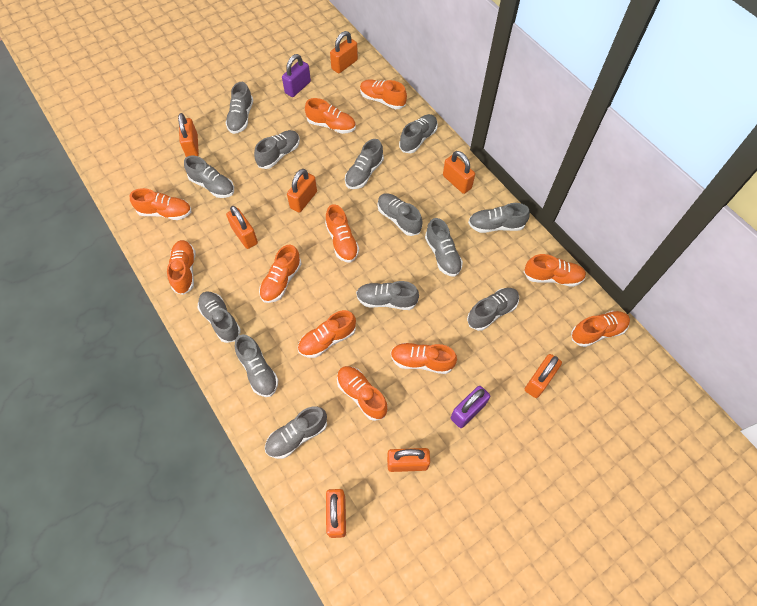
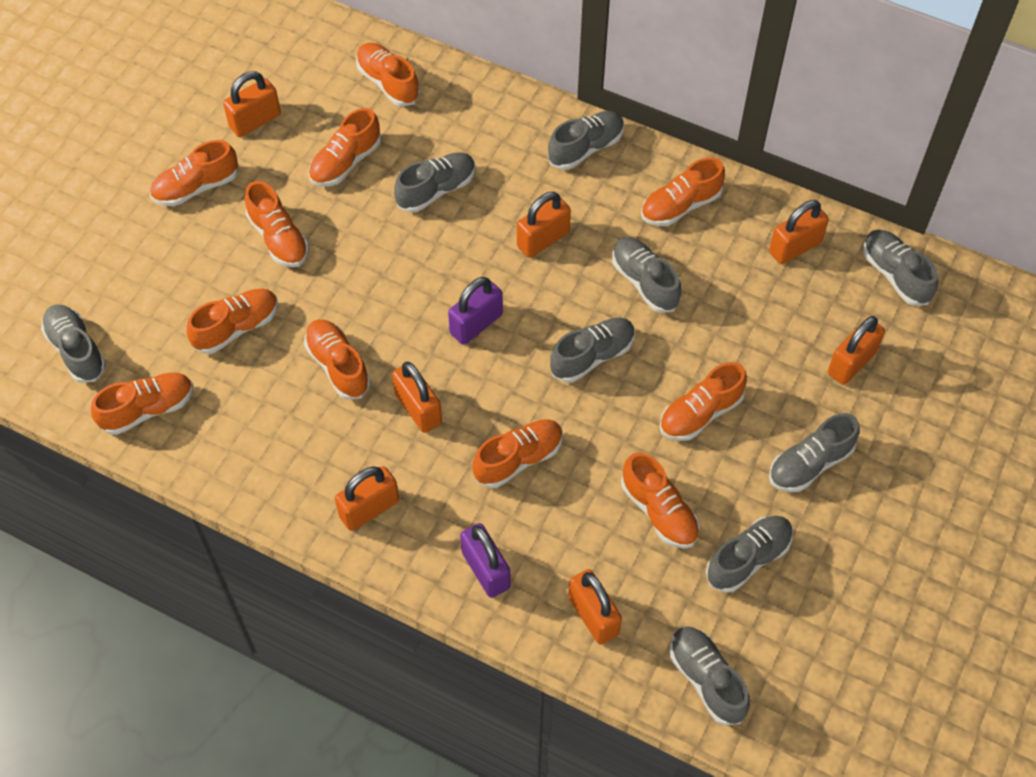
grey shoe: [184,156,234,198] [197,292,241,343] [225,82,253,134] [235,334,278,397] [254,130,300,169] [265,406,327,459] [345,139,384,189] [356,281,419,310] [377,193,422,236] [399,114,438,153] [425,218,463,277] [467,288,519,331] [468,203,530,233] = 13 -> [41,304,106,383] [394,152,476,212] [548,111,624,170] [550,318,635,382] [612,237,681,313] [670,626,750,725] [706,516,793,593] [769,413,860,492] [863,229,938,306] = 9
orange padlock: [178,113,199,157] [226,206,258,249] [287,169,317,213] [326,489,346,538] [330,31,358,74] [387,448,430,472] [443,151,475,194] [525,354,562,398] = 8 -> [223,71,281,137] [335,466,399,531] [392,362,442,433] [517,192,571,258] [568,569,622,645] [769,200,829,264] [828,316,885,385] = 7

